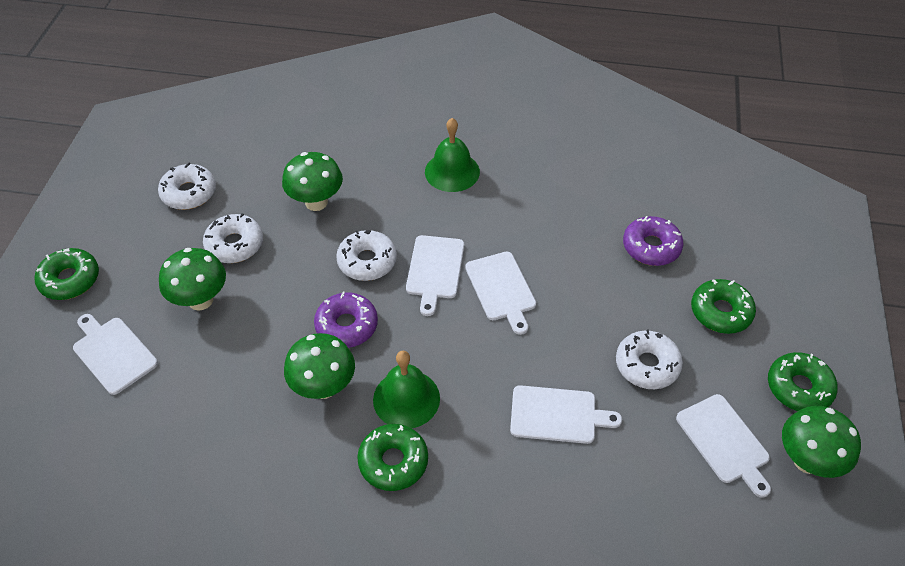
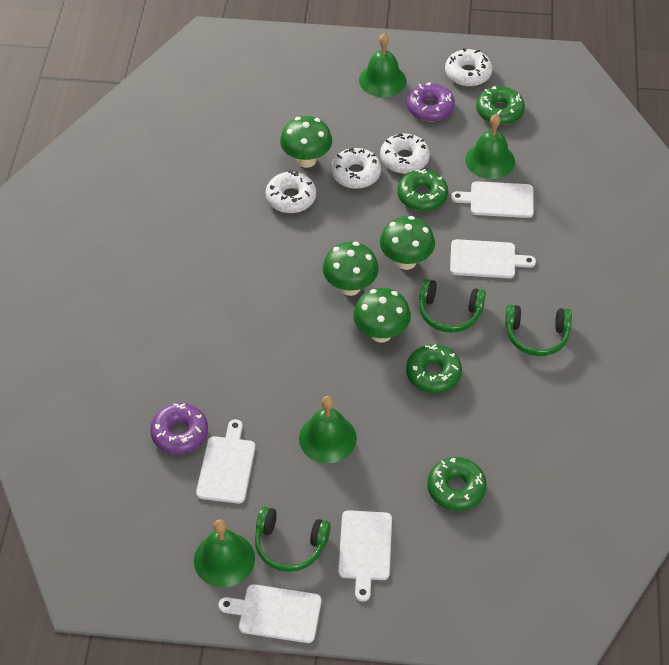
green bell: [373,351,440,428] [425,118,480,192] = 2 -> [194,519,255,588] [299,396,357,463] [359,33,406,97] [465,114,515,179] = 4
green headphones: none = 0 -> [255,506,331,572] [419,279,486,333] [505,305,572,356] = 3

